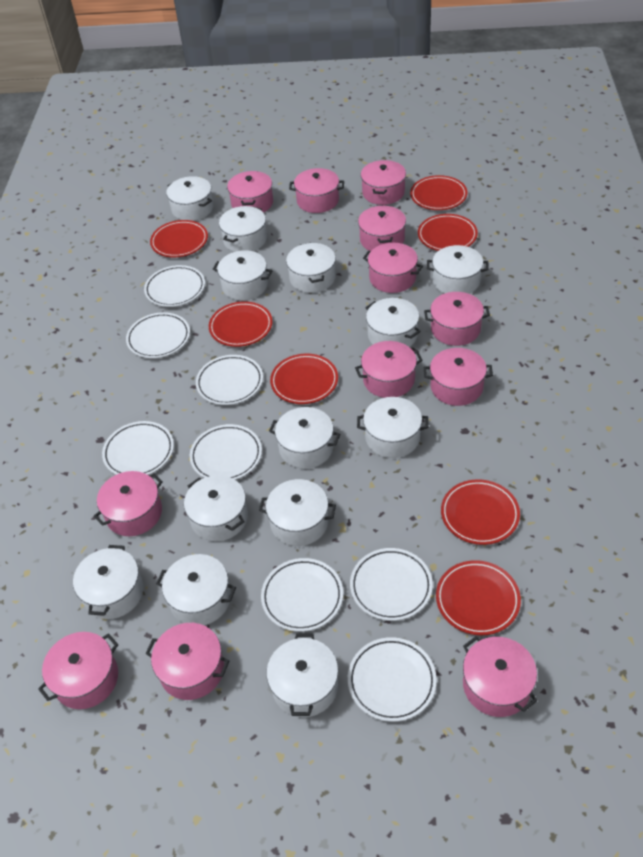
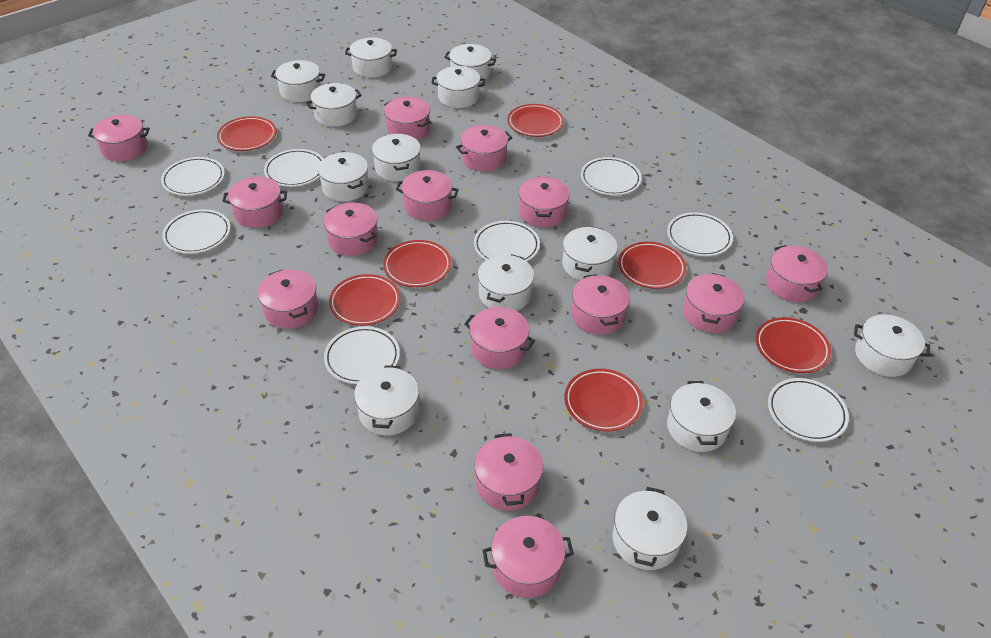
pink pot: [38,632,118,709] [94,471,163,536] [145,623,229,700] [227,171,273,213] [289,168,344,213] [355,341,423,398] [358,205,406,251] [361,160,406,205] [363,243,423,293] [424,292,490,346] [424,348,493,406] [463,636,537,717] = 12 -> [88,115,150,161] [222,177,287,228] [257,270,318,329] [324,202,378,256] [384,97,431,140] [396,170,459,221] [456,125,512,172] [464,307,535,369] [474,433,543,511] [482,516,574,598] [518,177,570,228] [571,274,630,335] [683,273,744,333] [766,245,828,302] = 14

